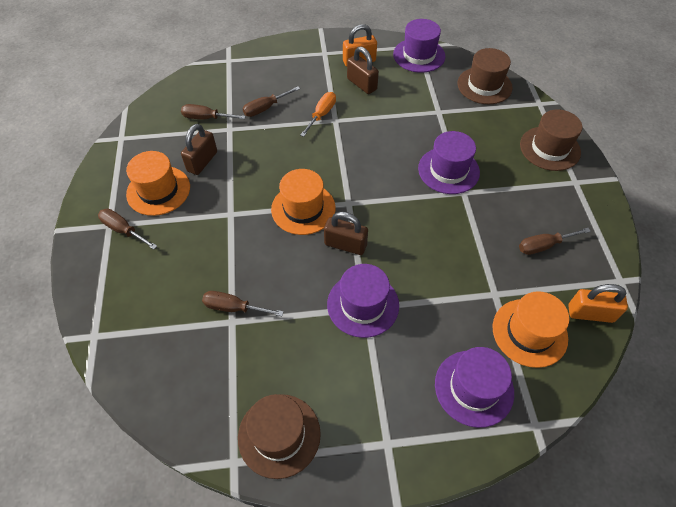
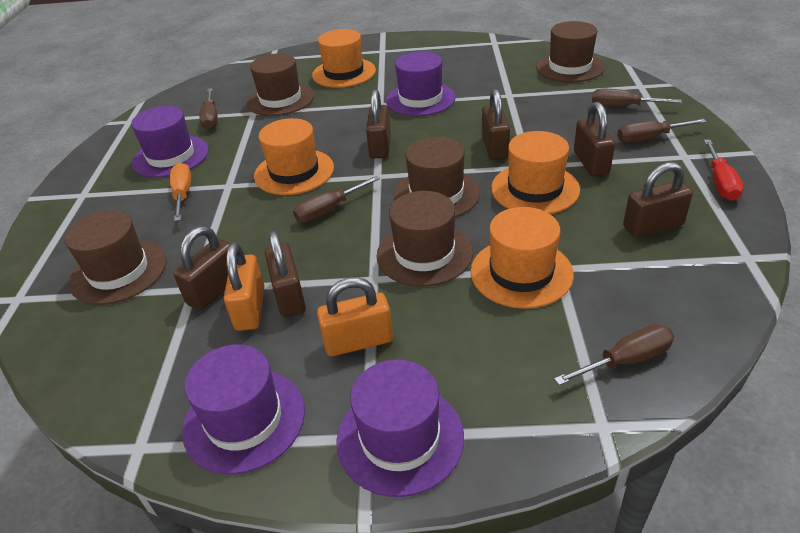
brown hat: [238,394,321,479] [457,48,513,104] [520,109,582,171] = 3 -> [65,210,166,305] [247,53,314,116] [377,191,473,287] [393,137,480,218] [536,21,605,82] = 5
brown padlock: [181,124,217,175] [324,212,368,255] [347,47,379,94] = 3 -> [173,226,231,310] [265,231,306,318] [366,89,391,159] [482,89,510,160] [574,102,615,176] [623,162,693,237] = 6
orange hat: [126,151,190,216] [271,169,336,235] [492,291,569,368] = 3 -> [254,118,334,195] [312,29,376,88] [471,207,574,309] [491,131,580,214] = 4
red screwdriver: none = 0 -> [704,140,744,201] = 1

